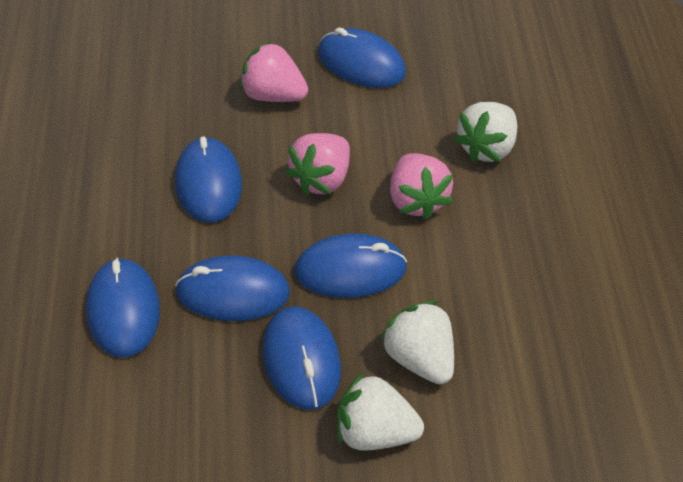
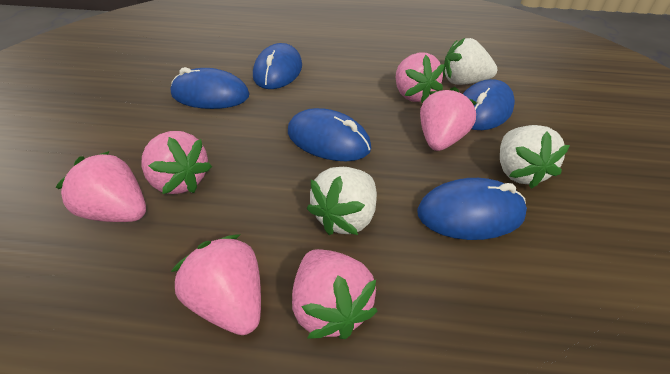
blue mouse: [86,258,160,357] [175,136,242,222] [175,256,290,321] [263,307,341,410] [294,234,407,298] [318,28,406,88] = 6 -> [170,67,250,109] [253,43,302,89] [288,108,371,161] [417,178,527,240] [463,79,515,130] = 5
pink strawberry: [239,41,308,102] [285,133,350,195] [390,153,453,220] = 3 -> [56,151,146,222] [141,131,212,194] [171,234,261,335] [292,249,377,339] [396,52,445,103] [420,87,477,151] = 6

